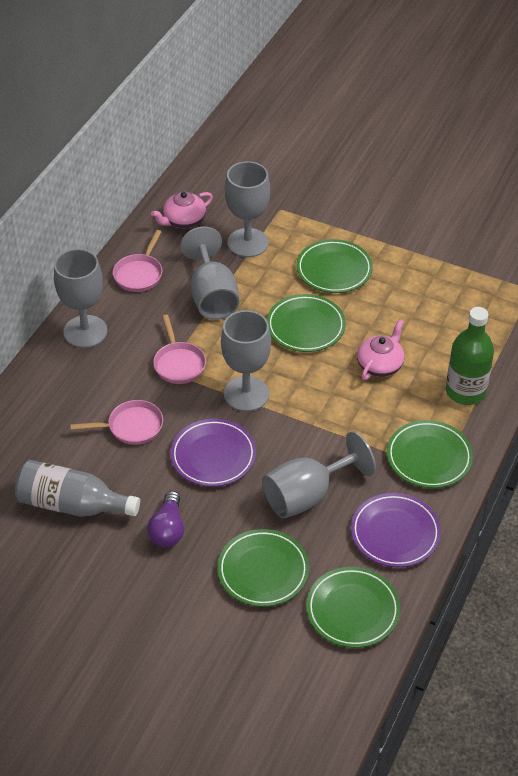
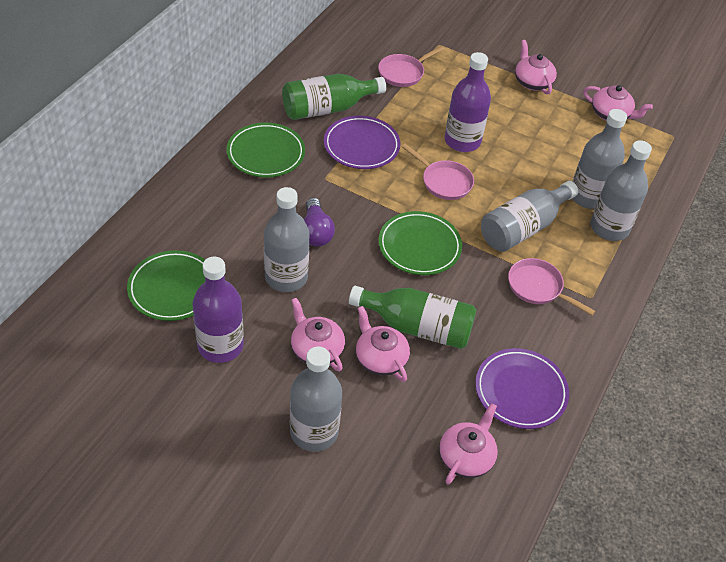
green bottle: [446,307,494,405] = 1 -> [282,74,386,120] [349,286,476,349] = 2
green plate: [217,529,309,607] [267,294,346,352] [296,239,373,293] [306,567,400,648] [387,420,473,488] = 5 -> [127,250,205,321] [226,123,305,178] [378,211,462,275] = 3
grey bottle: [15,460,140,517] = 1 -> [264,187,310,292] [290,346,342,452] [481,181,578,252] [572,109,627,209] [591,140,652,241] = 5
grey goblet: [54,249,107,348] [180,227,239,320] [221,310,271,412] [225,161,270,257] [262,431,376,519] = 5 -> none = 0
pink teapot: [151,192,213,228] [357,319,405,380] = 2 -> [291,298,345,372] [356,306,410,382] [439,403,498,484] [515,40,557,95] [583,85,653,121] = 5
purple bottle: none = 0 -> [192,257,244,363] [444,52,491,152] = 2

